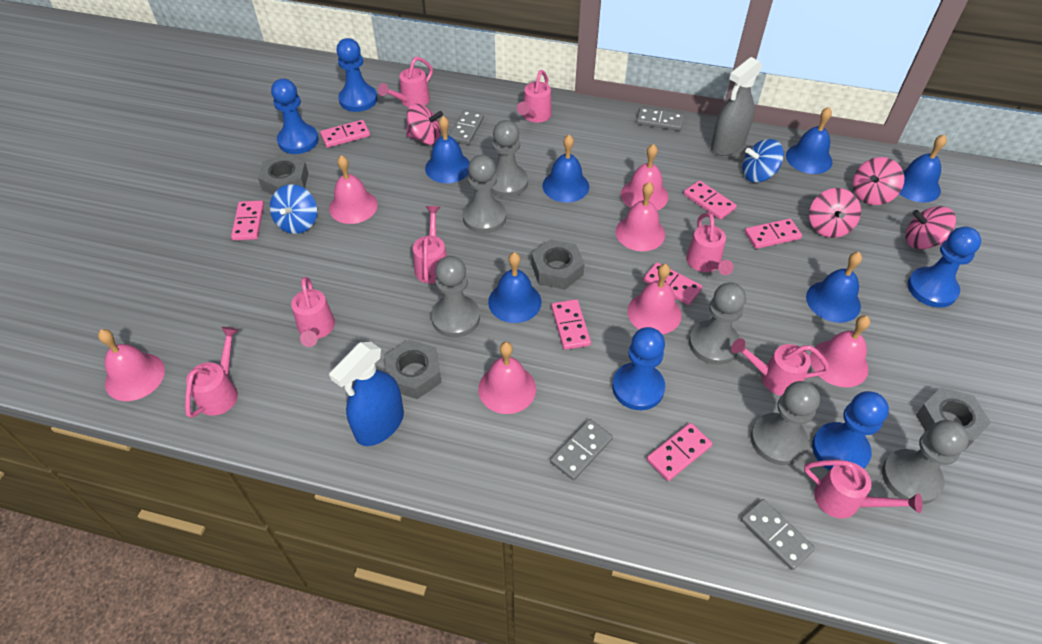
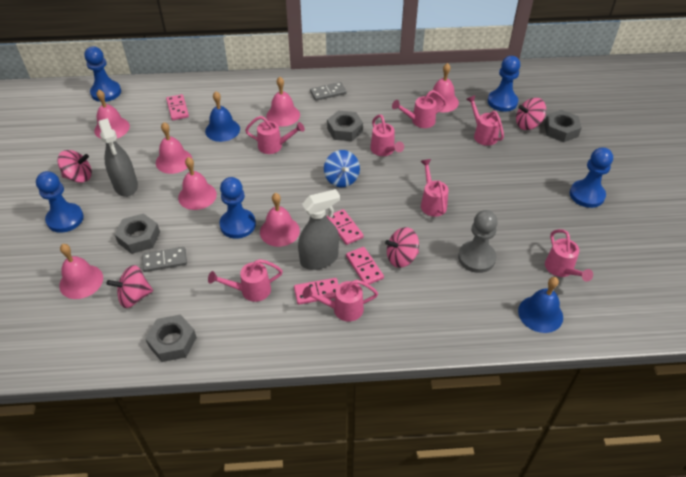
blue bell: [425,116,470,183] [488,252,541,323] [542,135,589,203] [786,107,832,174] [806,252,862,323] [899,134,947,203] = 6 -> [205,91,240,142] [518,277,563,333] = 2
blue spinning top: [270,184,317,234] [742,139,784,183] = 2 -> [324,150,360,187] = 1
blue spray bottle: [329,342,404,446] = 1 -> none = 0
grey domino: [449,110,484,145] [550,419,613,480] [636,107,684,131] [741,499,815,570] = 4 -> [142,247,187,272] [310,82,347,101] = 2
grey pawn: [431,256,480,338] [462,155,506,234] [491,120,528,197] [689,282,746,365] [751,381,820,465] [882,420,969,504] = 6 -> [458,210,498,273] = 1
grey spray bottle: [711,57,763,156] = 1 -> [98,118,138,197] [298,189,340,270] = 2
pink domino: [231,200,264,241] [320,120,370,148] [551,299,591,350] [643,262,702,305] [647,423,712,481] [684,180,737,220] [745,218,802,249] = 7 -> [166,94,189,120] [294,278,339,305] [327,209,364,245] [346,247,384,284] = 4

